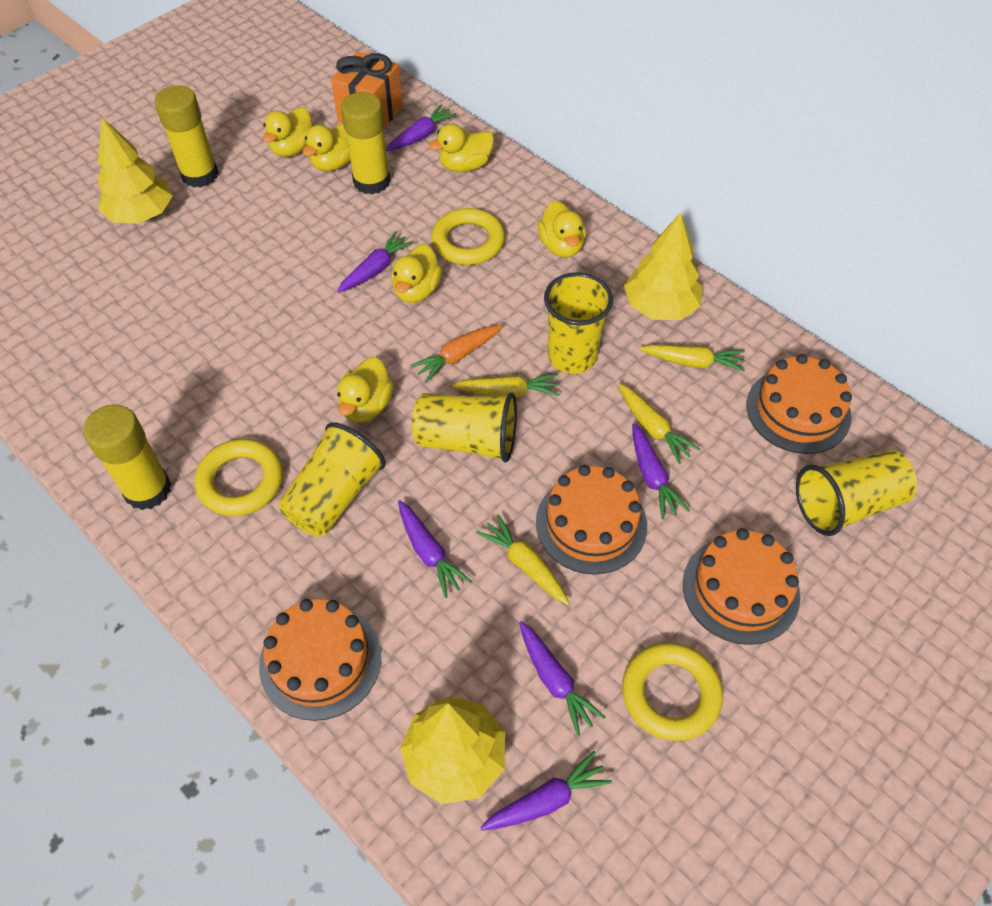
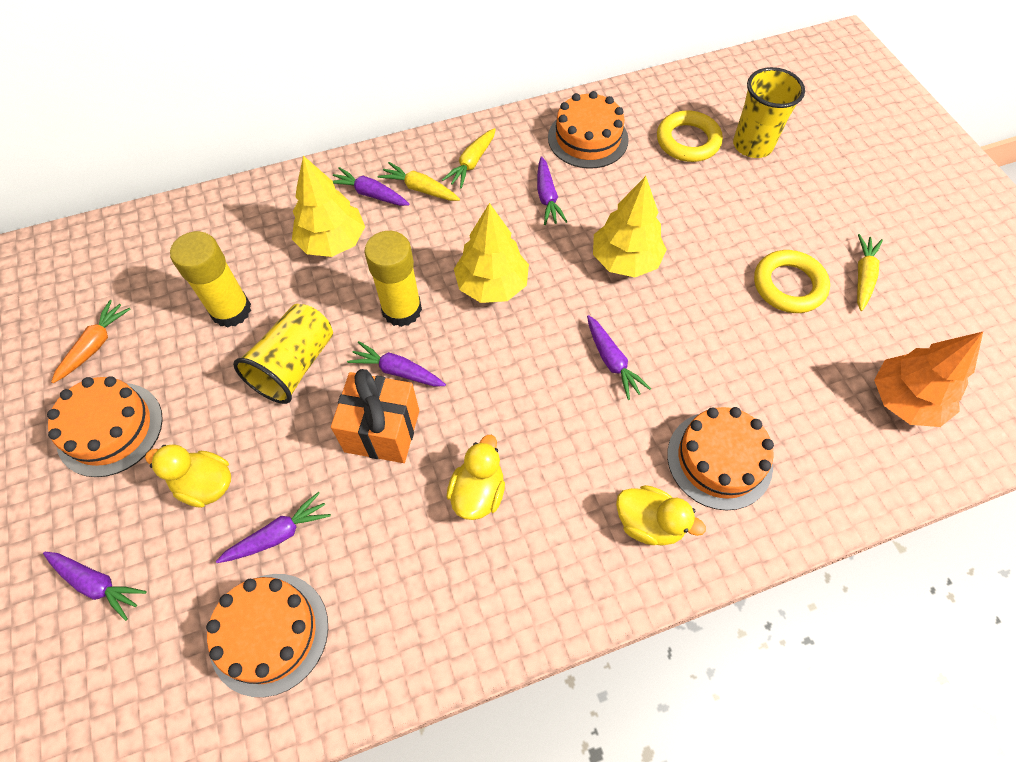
orange tree: none = 0 -> [874,332,983,427] = 1
yellow carrot: [452,373,559,397] [476,514,570,605] [618,383,700,464] [640,345,745,372] = 4 -> [378,162,460,201] [442,128,496,188] [857,234,883,311] = 3
yellow cup: [278,423,386,536] [412,393,517,462] [544,272,613,374] [796,449,917,536] = 4 -> [233,304,333,404] [733,67,805,158] = 2
yellow duck: [263,107,313,157] [303,123,350,171] [337,357,394,423] [391,244,443,303] [429,124,494,172] [537,200,586,257] = 6 -> [145,444,231,508] [447,435,505,520] [616,485,706,546] = 3
yellow glue stick: [83,404,171,510] [154,85,219,188] [341,92,390,194] = 3 -> [170,231,251,328] [364,231,422,327] = 2
yellow ring: [194,439,283,516] [431,208,505,265] [622,642,723,741] = 3 -> [657,110,723,162] [754,250,830,313] = 2

